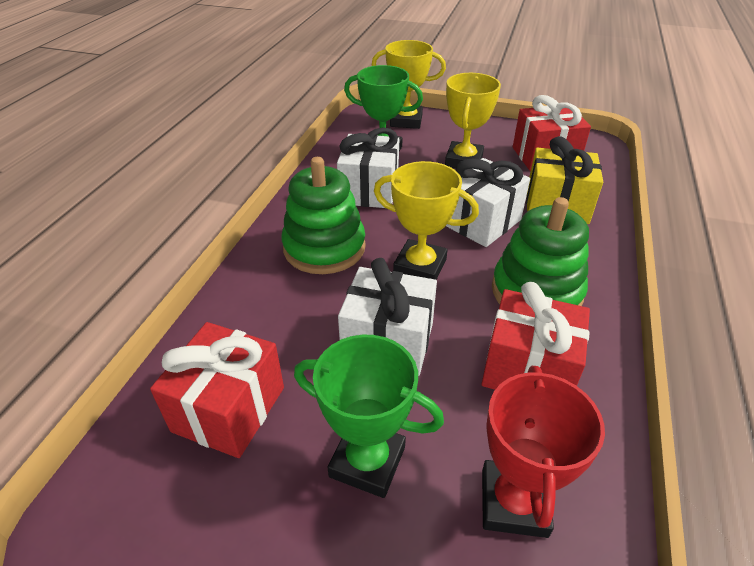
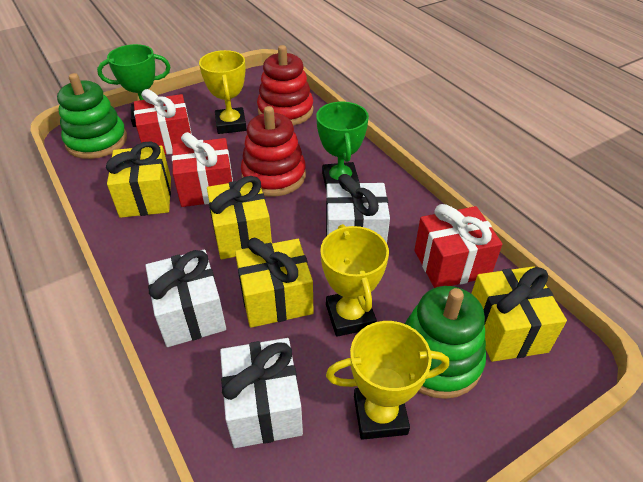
red stacking toy: none = 0 -> [241,106,306,196] [257,45,313,126] = 2
red trophy: [482,366,605,538] = 1 -> none = 0
yellow gift: [526,136,603,224] = 1 -> [106,142,171,218] [207,176,272,259] [235,238,313,328] [471,266,567,362] = 4

